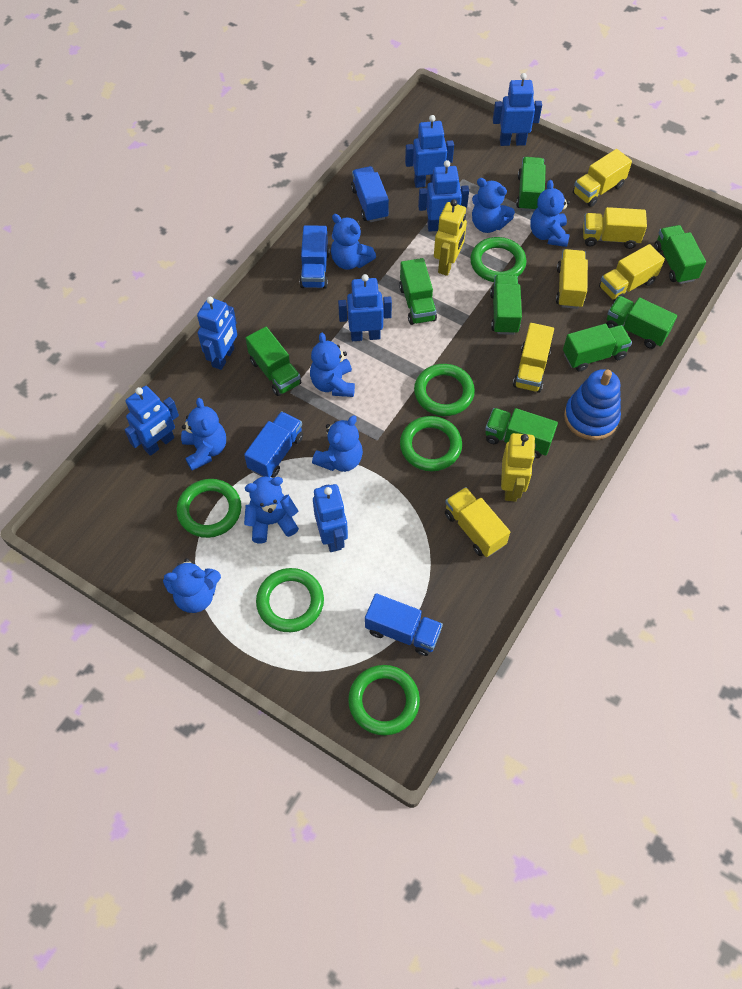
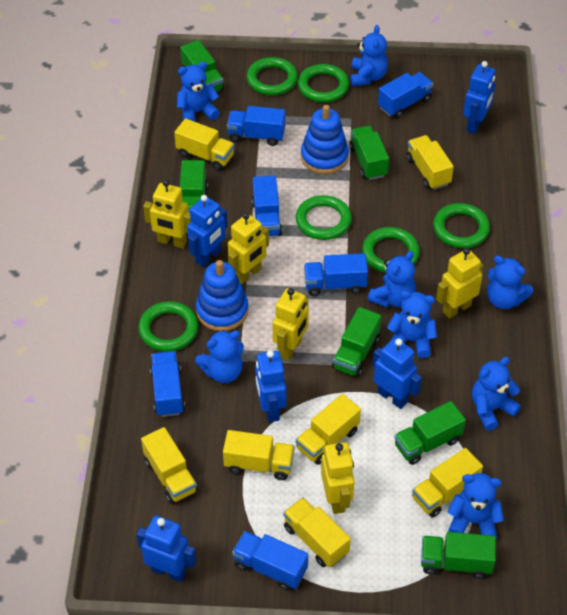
blue robot: [125,386,179,456] [197,297,237,370] [313,484,348,552] [338,274,392,341] [405,115,454,188] [418,160,469,232] [493,73,542,146] = 7 -> [136,515,196,582] [187,195,227,267] [255,350,286,422] [373,338,422,409] [463,61,495,134] = 5
blue stacking toy: [564,369,621,440] = 1 -> [196,260,249,331] [301,105,349,174] = 2
blue truck: [244,411,303,477] [300,225,330,289] [351,166,389,222] [365,593,443,656] = 4 -> [150,351,185,417] [227,106,285,146] [232,531,308,591] [252,176,282,236] [304,253,368,296] [378,72,433,118] = 6
green truck: [246,327,301,396] [399,258,437,325] [485,408,558,458] [490,275,522,335] [516,157,546,212] [563,324,632,372] [607,296,677,349] [654,225,706,284] = 8 -> [180,40,224,92] [180,160,208,212] [332,307,381,377] [349,126,389,180] [394,401,466,465] [421,532,496,579] = 6
yellow robot: [434,199,467,276] [501,433,536,502] = 2 -> [143,180,191,249] [228,213,269,284] [273,288,309,361] [321,442,355,514] [436,248,483,318] = 5
yellow truck: [445,487,510,557] [513,323,554,393] [556,249,588,309] [573,149,632,207] [583,207,647,249] [599,244,665,302] = 6 -> [141,427,198,504] [174,118,235,170] [223,430,295,480] [283,497,351,568] [296,394,361,465] [406,135,454,190] [412,448,483,518] = 7

